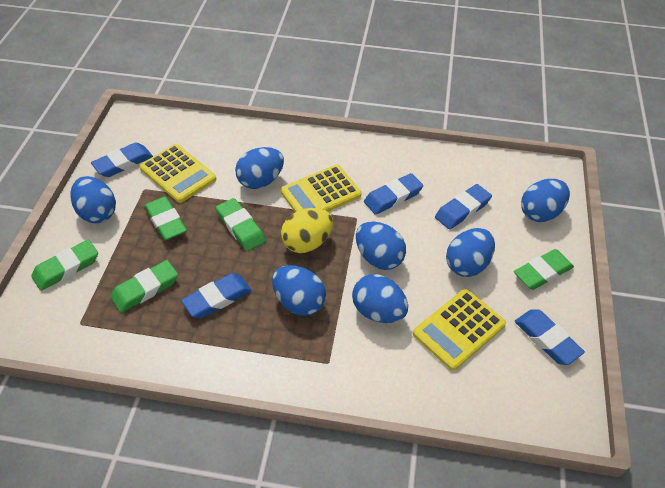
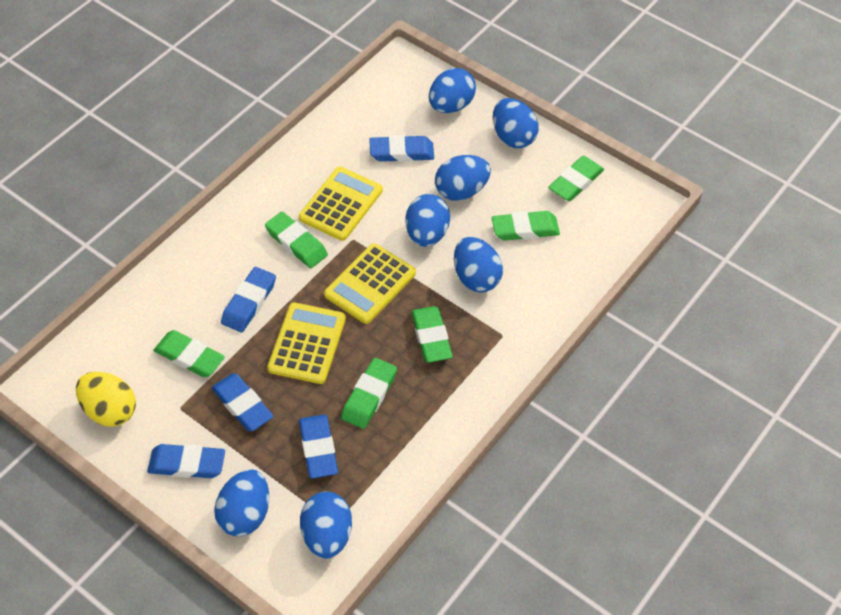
green eraser: [31,240,98,291] [110,260,178,313] [144,197,187,241] [216,198,266,251] [514,249,574,290] = 5 -> [153,330,225,377] [265,212,328,268] [341,358,397,429] [411,306,453,363] [492,211,560,241] [548,156,604,201] = 6

